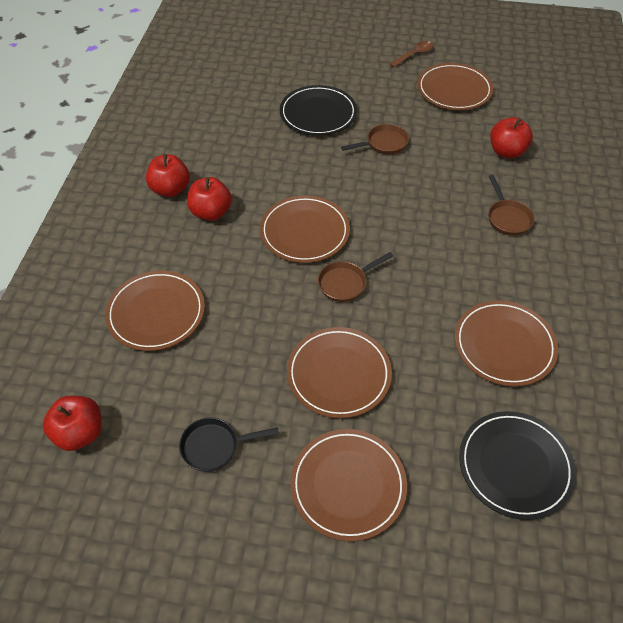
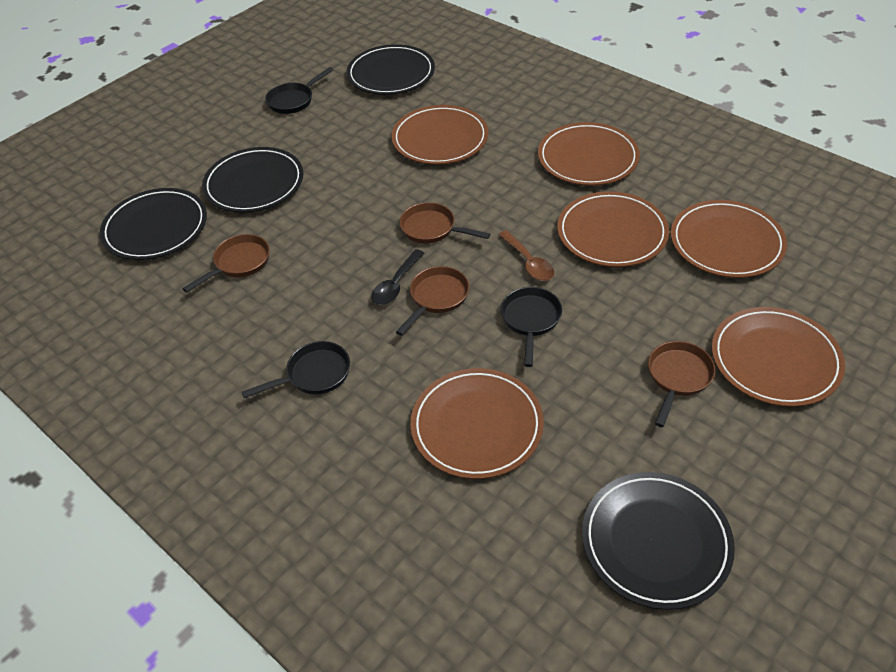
black pan: [179,418,279,472] = 1 -> [242,341,350,398] [265,67,333,114] [501,287,562,367] = 3
black plate: [280,85,357,136] [459,411,576,520] = 2 -> [100,188,207,260] [202,147,303,213] [346,44,435,95] [582,472,735,610] = 4
black spoon: none = 0 -> [371,249,424,305] = 1
brown pan: [318,252,393,302] [341,124,409,155] [488,175,535,236] = 3 -> [182,234,270,293] [396,266,469,336] [399,202,490,244] [648,341,715,427] = 4
red apple: [43,396,101,451] [146,154,190,197] [187,177,232,221] [490,117,533,158] = 4 -> none = 0

